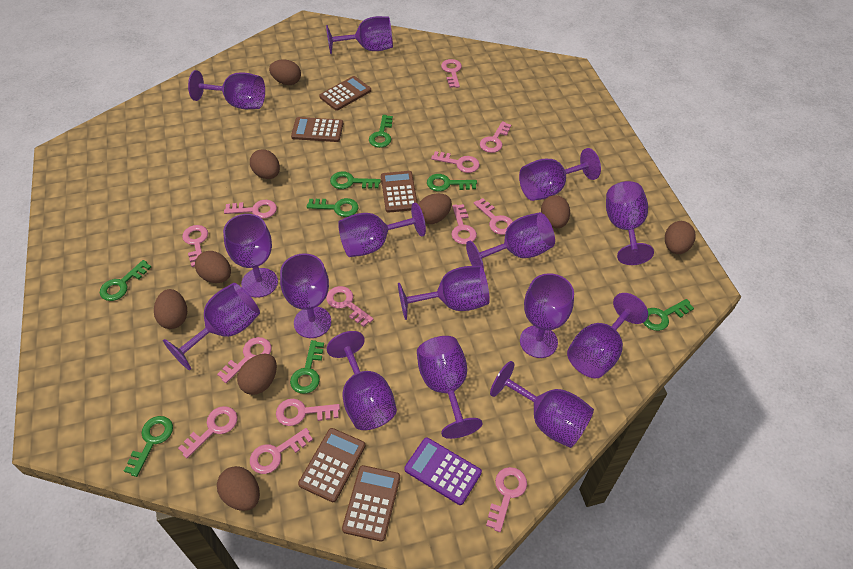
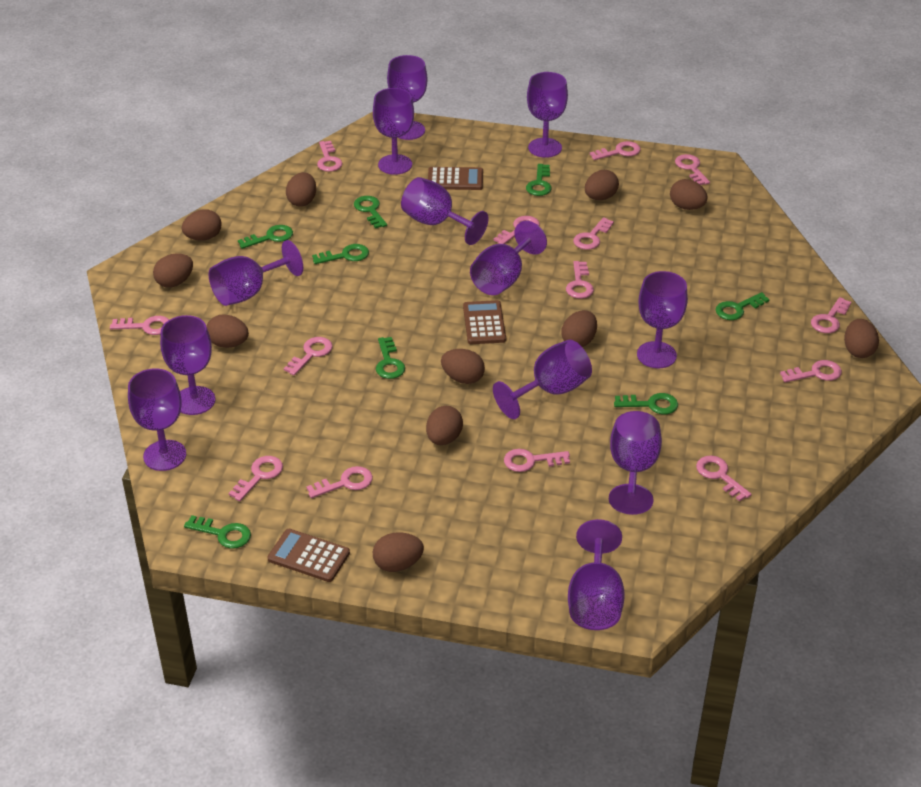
brown calculator: [291,117,343,142] [298,428,365,502] [319,76,371,111] [342,465,400,542] [381,171,418,213] = 5 -> [267,529,350,582] [428,167,483,190] [463,300,506,344] = 3
brown egg: [154,289,187,329] [195,251,231,283] [217,466,260,511] [237,354,277,395] [250,149,280,179] [269,59,301,85] [418,193,452,224] [541,195,570,228] [665,221,696,254] = 9 -> [153,253,193,288] [182,209,222,241] [207,314,249,348] [286,172,316,207] [373,532,424,572] [426,406,463,445] [441,349,485,384] [562,310,597,347] [585,170,619,200] [670,179,707,210] [844,319,879,358] = 11
pink key: [178,406,238,458] [182,225,208,267] [217,337,272,383] [224,200,277,218] [250,428,313,474] [276,399,340,426] [326,286,374,327] [431,151,480,173] [441,59,462,88] [451,204,477,244] [474,198,513,235] [480,121,511,153] [486,467,527,532] = 13 -> [110,316,169,335] [229,456,283,501] [284,337,333,376] [306,466,373,498] [317,141,342,172] [493,216,540,244] [504,449,570,472] [566,261,594,299] [573,217,614,250] [590,141,640,160] [675,154,710,185] [696,456,752,501] [780,360,842,383] [811,297,851,333] = 14
purple calculator: [404,437,482,505] = 1 -> none = 0
purple goblet: [163,283,260,370] [188,70,265,109] [223,214,278,298] [280,253,331,338] [326,16,393,54] [327,331,397,430] [338,203,426,257] [398,265,490,320] [417,336,483,439] [466,212,555,269] [490,361,594,448] [519,148,601,201] [520,273,574,358] [567,293,648,378] [606,181,654,265] = 15 -> [128,368,186,471] [160,315,215,415] [209,240,303,306] [373,88,414,175] [387,55,427,140] [401,177,489,245] [470,221,547,295] [493,340,592,419] [527,72,568,158] [568,519,625,630] [609,411,662,515] [637,271,688,368] = 12

